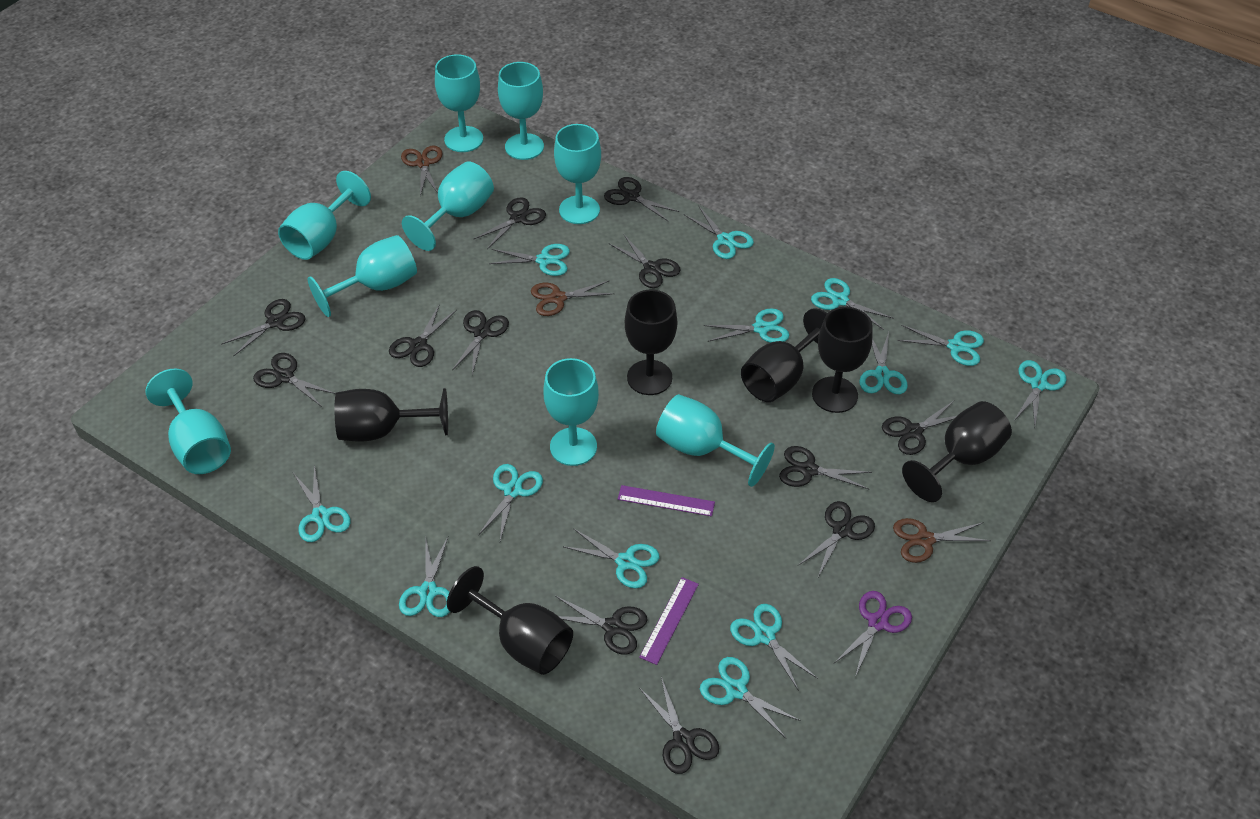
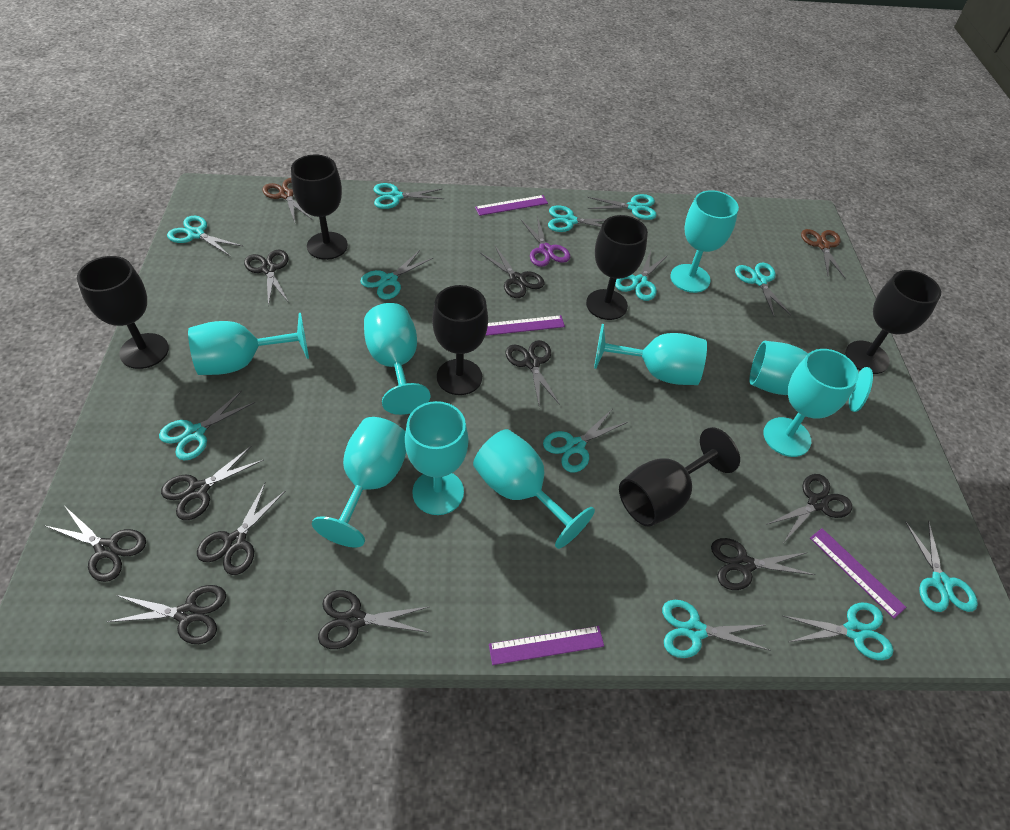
black scissors: [221,299,305,357] [253,353,336,407] [389,304,457,367] [452,310,509,375] [473,197,546,249] [556,596,647,655] [604,177,680,222] [610,234,681,288] [639,677,719,774] [779,446,872,489] [799,501,875,579] [882,401,956,455] = 12 -> [44,508,146,582] [107,585,226,644] [161,445,263,520] [197,482,286,575] [244,250,289,306] [318,590,429,649] [480,246,544,298] [506,340,560,405] [711,538,815,590] [766,474,852,542] = 10
brown scissors: [401,145,443,196] [531,280,614,316] [893,518,991,563] = 3 -> [262,178,313,222] [801,229,846,279] = 2
purple ruler: [618,485,715,516] [639,577,699,665] = 2 -> [475,195,548,216] [485,315,565,336] [489,626,604,665] [810,528,906,619] = 4
turquoise scissors: [293,465,351,542] [399,536,450,617] [478,464,543,541] [489,244,570,276] [564,528,660,588] [685,207,754,259] [700,657,801,738] [704,308,789,343] [730,604,818,691] [811,278,894,330] [859,332,908,394] [897,325,984,366] [1015,360,1066,427] = 13 -> [159,391,255,460] [167,216,242,256] [360,250,433,300] [374,183,444,209] [543,409,628,472] [548,205,606,232] [587,194,657,220] [615,251,668,301] [662,600,769,658] [735,263,791,316] [783,603,893,660] [905,521,978,612] = 12

